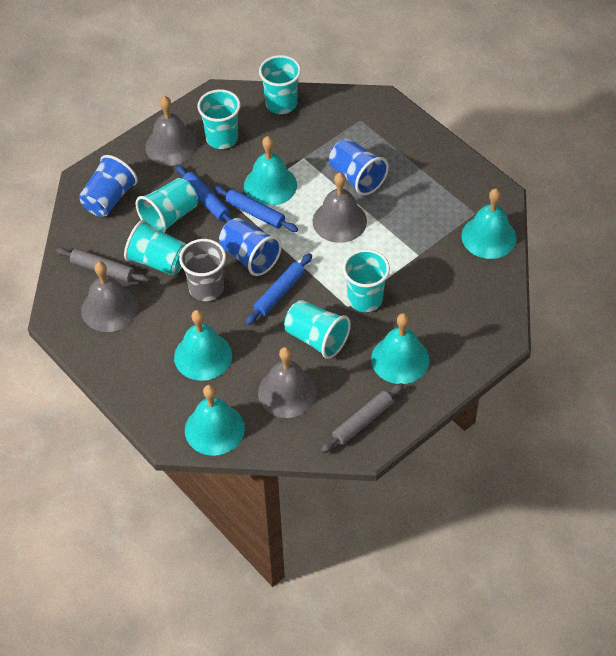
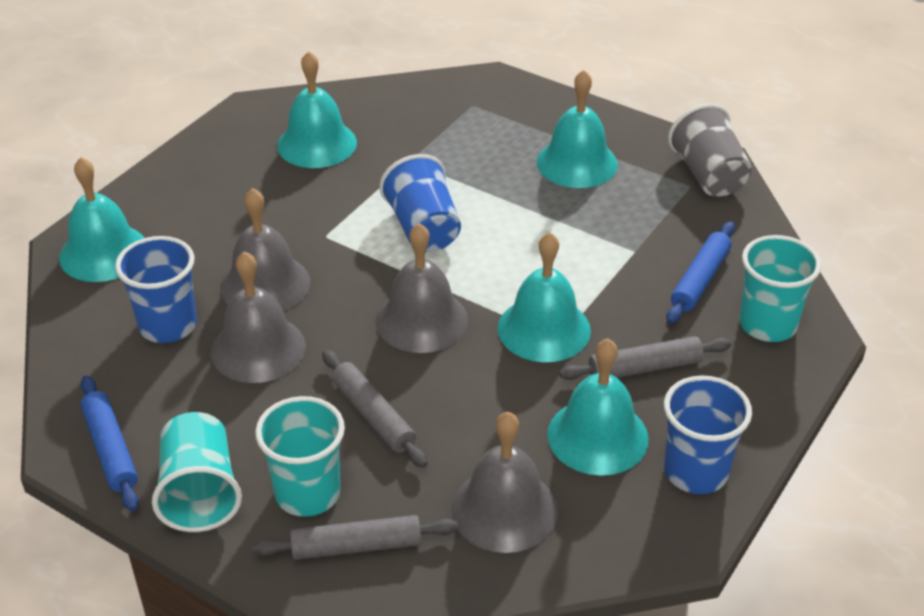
blue rolling pin: [176,165,232,222] [213,186,298,232] [245,253,312,325] = 3 -> [80,375,139,511] [666,222,735,324] = 2
grey rolling pin: [55,247,149,283] [321,383,404,453] = 2 -> [253,515,458,560] [322,350,428,468] [559,336,732,380] = 3
turquoise cup: [124,219,187,276] [136,178,198,233] [197,89,241,149] [259,55,301,114] [284,300,351,359] [343,249,390,312] = 6 -> [152,412,242,532] [255,396,345,517] [739,235,821,342] = 3

